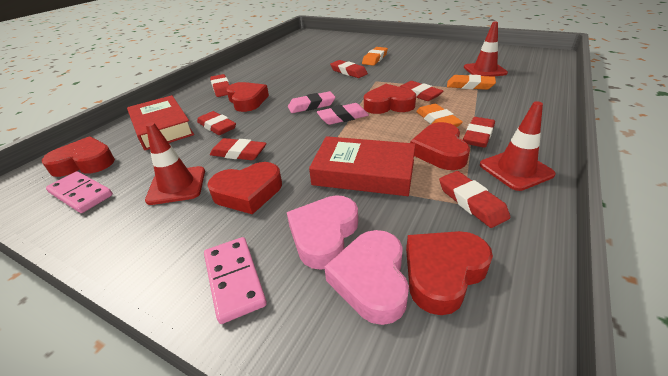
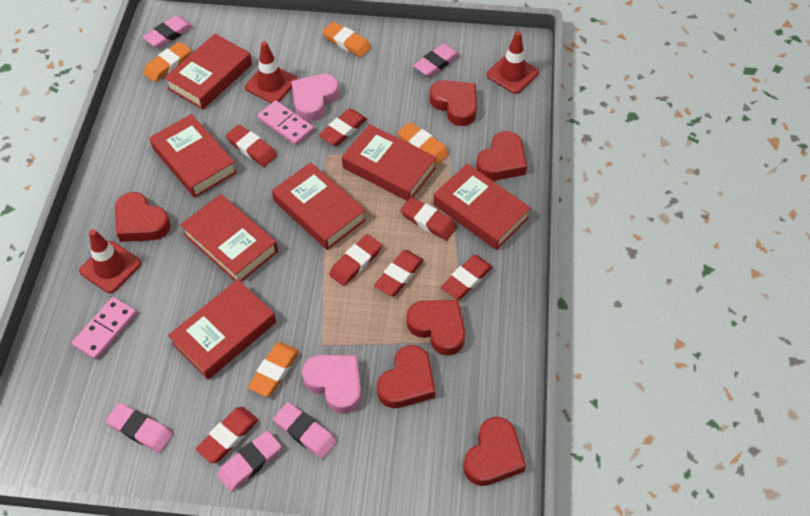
orange eraser: [362,47,388,66] [416,104,463,127] [447,75,496,90] = 3 -> [144,42,191,82] [248,342,299,397] [322,22,371,57] [398,122,449,165] = 4
pink eraser: [288,91,335,113] [317,103,369,125] = 2 -> [106,403,173,453] [143,15,193,48] [217,430,281,492] [273,402,337,459] [413,43,460,77] = 5
red book: [127,95,194,150] [309,136,416,196] = 2 -> [149,114,237,198] [165,34,252,110] [168,279,276,380] [180,194,278,282] [272,162,366,250] [342,124,437,201] [433,164,531,250] = 7

